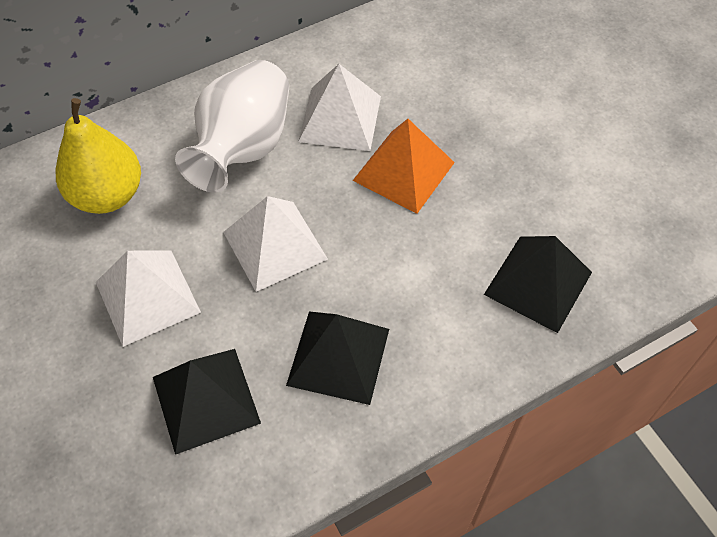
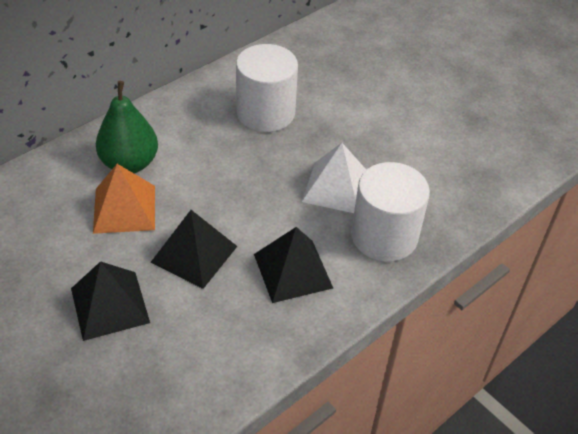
green pear: none = 0 -> [96,81,158,173] = 1
white cylinder: none = 0 -> [236,44,298,132] [351,162,430,262] = 2
white pyramid: [96,251,201,347] [223,196,328,292] [298,64,381,151] = 3 -> [302,143,366,213] = 1
white vase: [175,60,289,193] = 1 -> none = 0
yellow pear: [56,98,141,214] = 1 -> none = 0

